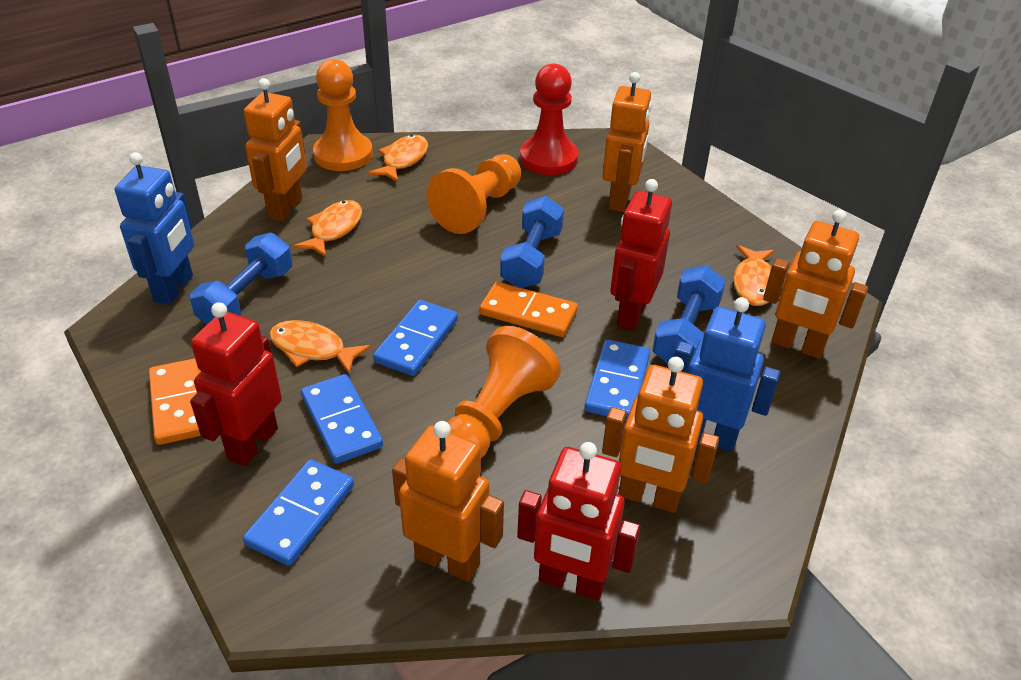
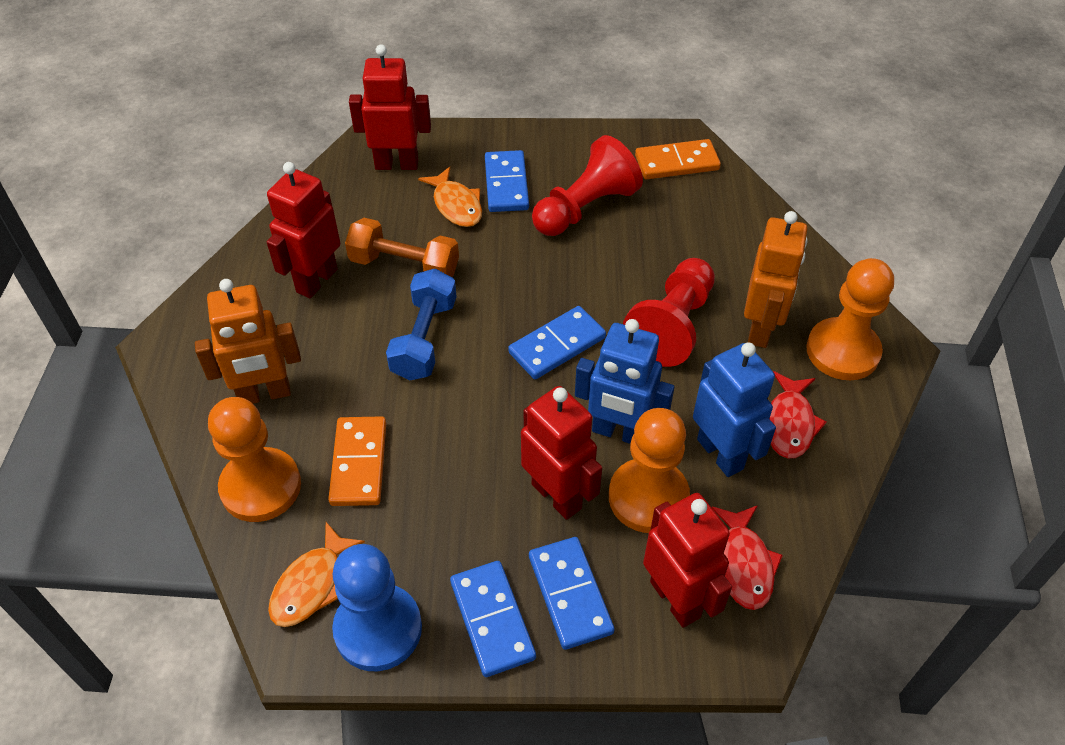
blue dumbbell: [190,233,292,325] [500,196,564,288] [652,265,726,364] = 3 -> [386,269,457,381] = 1
blue pawn: none = 0 -> [332,544,422,671] = 1
orange dumbbell: none = 0 -> [345,218,459,277] = 1
orange fish: [269,320,371,375] [293,200,362,257] [368,135,428,182] [733,245,785,306] = 4 -> [268,522,365,627] [418,167,482,227] = 2
orange robot: [244,78,306,221] [392,421,504,582] [602,72,652,212] [602,357,719,513] [763,209,868,359] = 5 -> [195,279,301,404] [744,211,808,348] = 2
red fish: none = 0 -> [712,505,783,610] [769,371,826,458] = 2
red pawn: [520,63,578,175] = 1 -> [532,135,643,236] [623,258,715,367] = 2
red robot: [190,302,282,467] [517,442,641,600] [610,179,672,331] = 3 -> [267,162,340,298] [349,44,431,170] [521,386,602,520] [643,493,732,628] = 4

